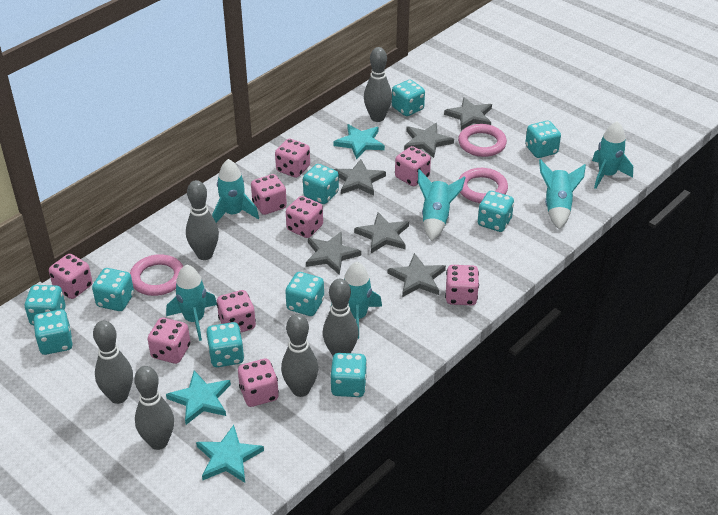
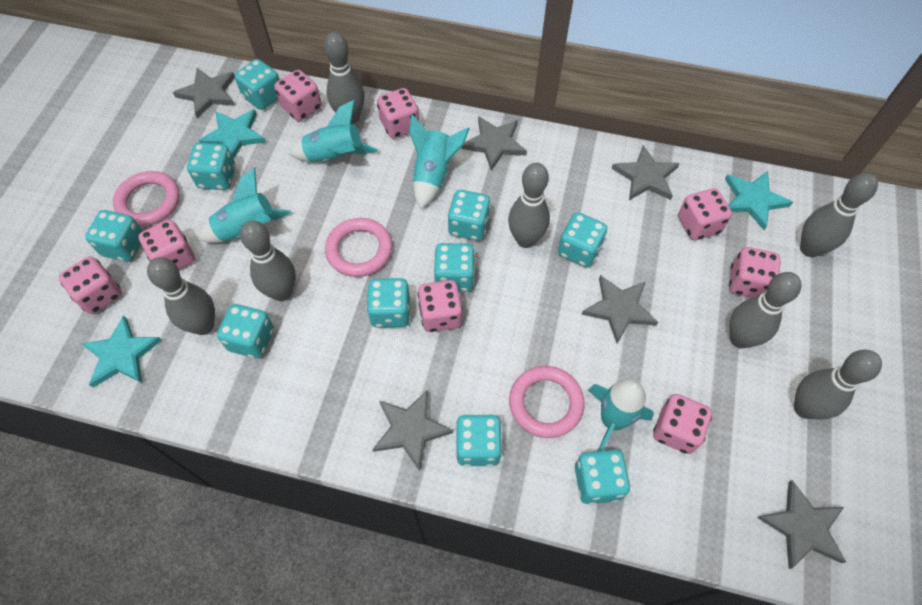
grey bowling pin: [93,320,133,404] [134,366,174,450] [186,180,219,260] [281,314,318,397] [323,279,359,356] [364,47,392,122] = 6 -> [147,257,215,335] [240,220,296,301] [324,32,365,124] [508,163,550,248] [729,272,801,348] [794,350,882,420] [800,173,878,257] = 7
pink dice: [49,254,93,299] [148,318,190,364] [217,290,256,332] [238,358,279,407] [251,174,287,215] [275,139,310,178] [286,196,323,238] [395,146,431,186] [445,265,479,305] = 9 -> [59,256,122,314] [138,220,195,269] [274,70,322,121] [377,88,420,138] [418,280,463,332] [653,394,712,454] [678,188,732,240] [729,247,781,298] = 8
turquoise rocket: [166,264,217,341] [212,159,259,223] [331,262,382,339] [418,169,466,241] [539,159,586,230] [592,121,633,189] = 6 -> [198,168,291,243] [289,100,378,162] [409,114,470,209] [588,379,654,451] = 4

